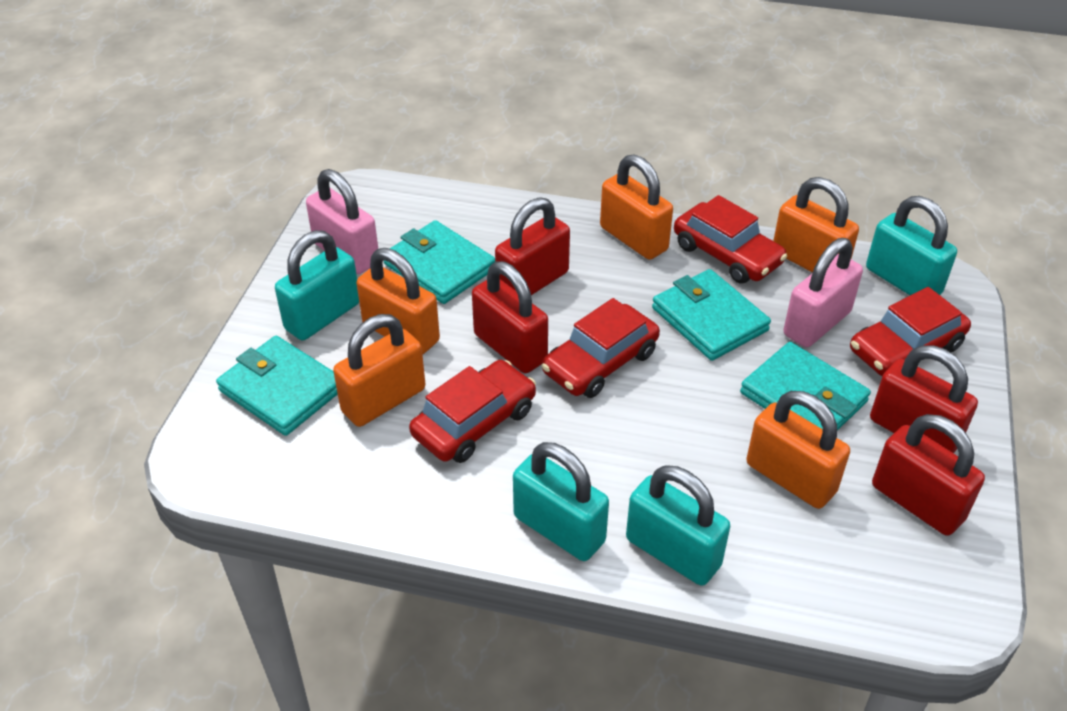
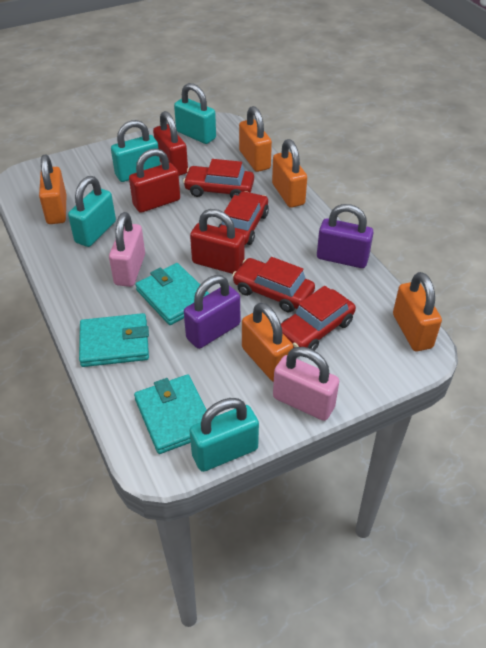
purple padlock: none = 0 -> [184,275,240,349] [317,204,374,268] = 2
red padlock: [472,261,548,373] [495,197,570,295] [870,345,978,453] [872,414,985,536] = 4 -> [129,148,180,213] [153,111,188,176] [190,209,244,274] = 3
turquoise wallet: [216,336,338,436] [384,220,495,304] [652,269,771,361] [740,342,871,430] = 4 -> [79,313,149,367] [134,375,206,454] [136,263,210,325] = 3

